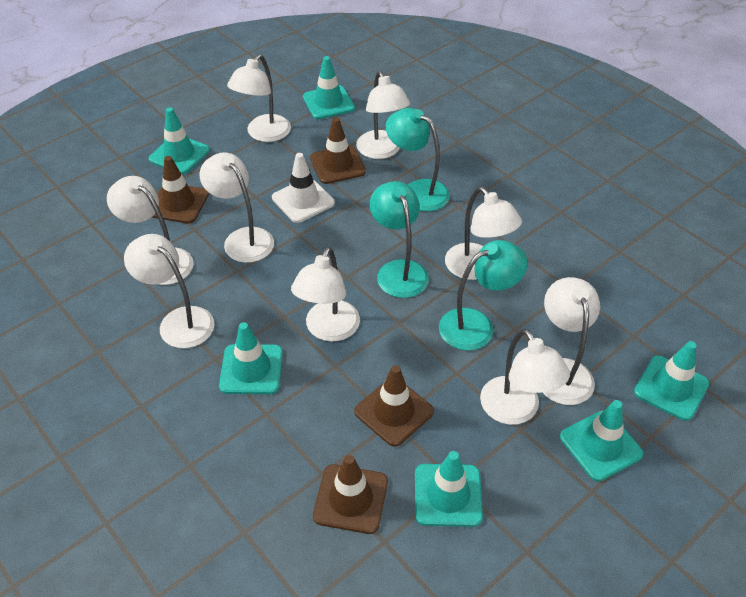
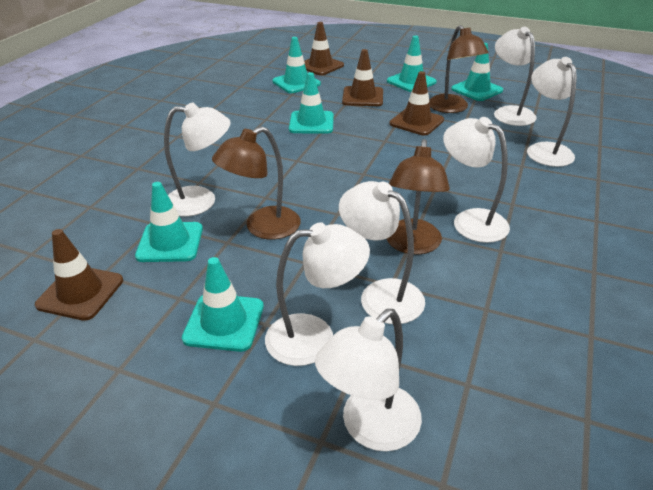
brown lamp: none = 0 -> [212,126,301,240] [387,139,450,255] [429,25,488,113] = 3
turquoise lamp: [370,181,429,298] [386,108,450,211] [439,240,528,350] = 3 -> none = 0
white lamp: [107,176,194,285] [124,234,215,348] [200,152,274,263] [227,54,291,142] [291,247,360,342] [356,71,410,159] [445,187,522,280] [480,329,570,425] [543,277,600,405] = 9 -> [164,102,231,217] [265,222,370,366] [315,309,422,451] [339,181,425,324] [443,117,510,243] [494,27,537,126] [527,57,577,167] = 7
white traffic cone: [272,153,335,223] = 1 -> none = 0

